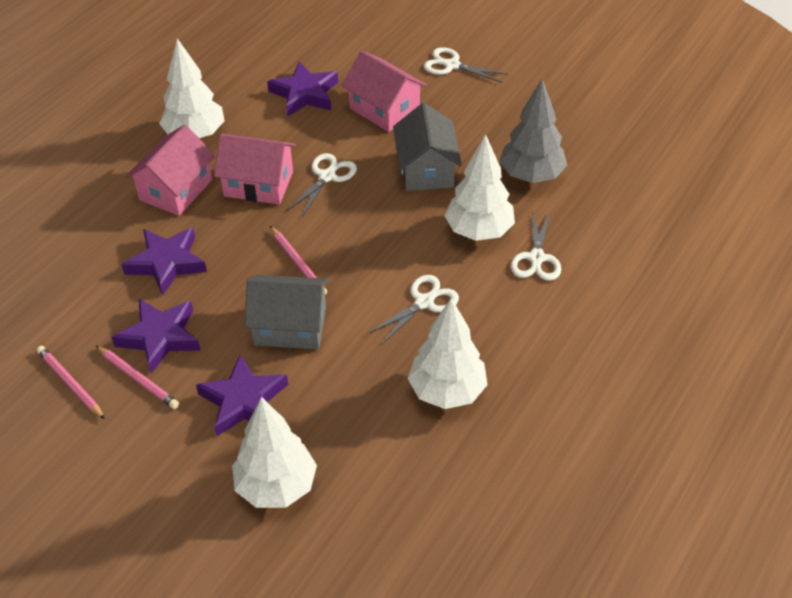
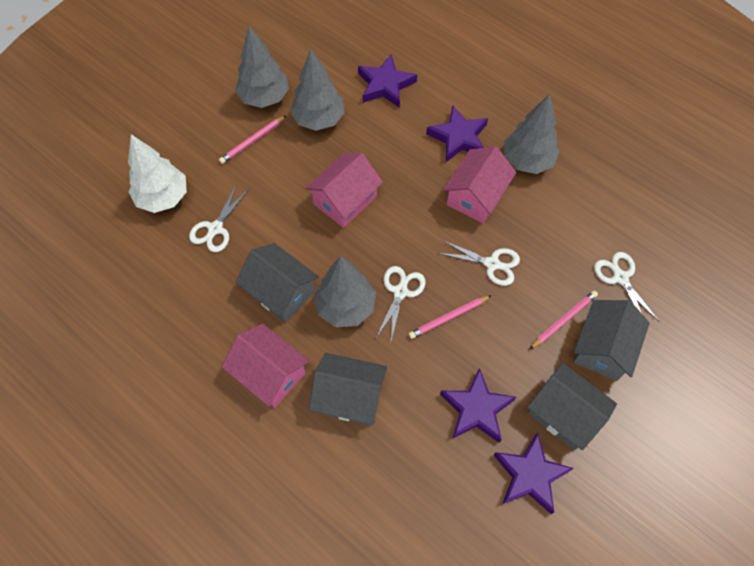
grey house: [244,275,329,349] [393,103,462,191] = 2 -> [236,243,319,323] [309,353,387,425] [528,363,617,451] [573,300,650,381] = 4
grey tree: [499,78,567,183] = 1 -> [235,26,289,108] [290,49,345,131] [314,256,376,327] [504,94,560,174] = 4
white tree: [159,38,225,139] [232,397,317,508] [407,298,488,409] [444,134,515,241] = 4 -> [128,134,187,213] = 1

